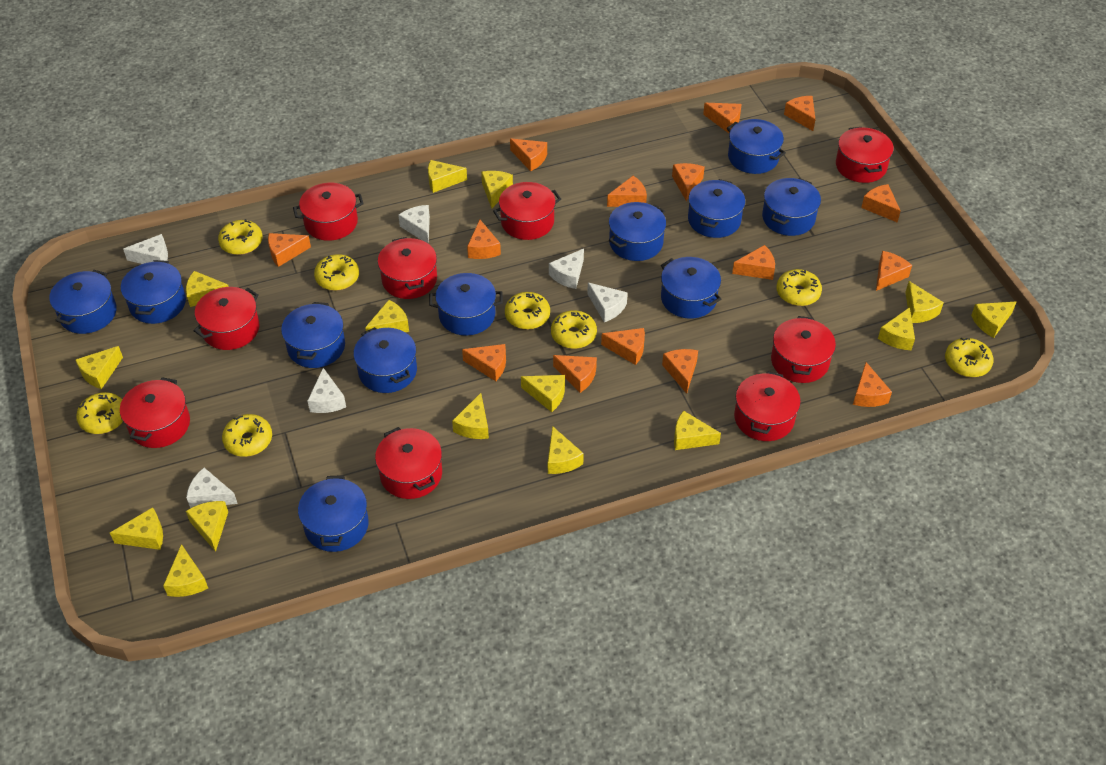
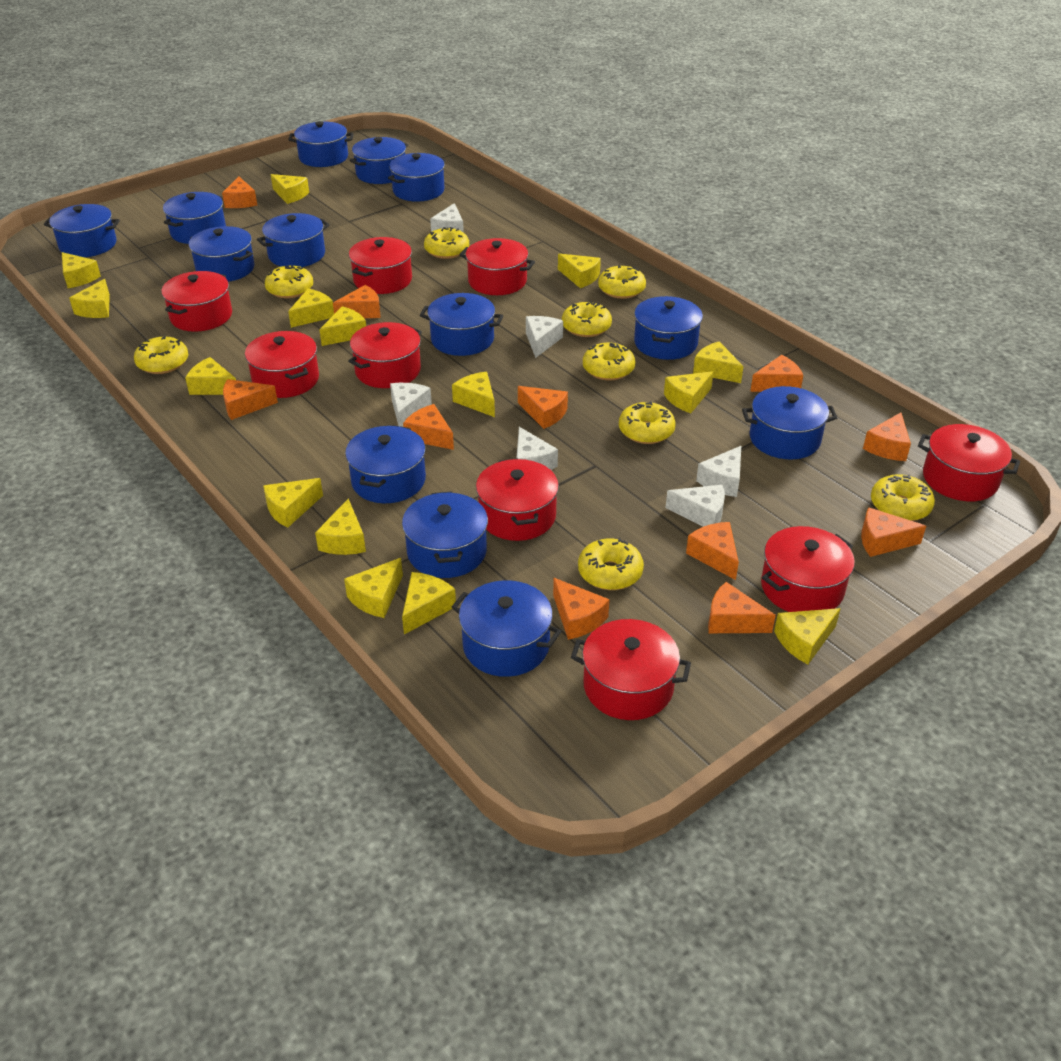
blue pot: [49,270,117,334] [121,260,186,324] [281,302,345,368] [298,475,369,552] [353,327,417,393] [429,273,503,336] [609,202,666,261] [661,257,721,319] [688,179,746,238] [727,119,786,174] [762,178,821,236] = 11 -> [44,204,120,257] [163,192,226,244] [189,226,255,282] [257,213,330,267] [288,121,354,167] [345,425,426,503] [350,137,408,184] [388,153,446,201] [402,491,488,578] [420,293,503,356] [452,580,562,677] [634,296,703,360] [742,386,837,459] = 13
orange cheese: [268,233,311,267] [462,344,506,381] [467,220,501,259] [510,138,547,171] [553,355,597,393] [601,328,645,365] [607,176,647,207] [662,349,698,394] [672,163,705,201] [703,103,741,133] [732,245,775,280] [784,96,816,131] [853,362,892,407] [861,184,901,223] [876,251,912,291] = 15 -> [222,176,257,208] [223,379,278,420] [333,285,381,318] [403,404,454,450] [518,386,568,429] [553,578,609,640] [686,522,739,580] [708,582,776,633] [750,355,803,392] [861,507,926,557] [863,412,911,461] = 11
yellow donut: [76,392,123,434] [218,219,263,255] [222,414,272,457] [314,254,359,291] [505,292,550,329] [551,310,597,349] [776,269,822,306] [945,338,994,377] = 8 -> [134,336,188,374] [265,265,313,298] [424,227,469,259] [562,301,612,337] [578,538,644,590] [583,343,635,380] [598,265,646,299] [619,401,676,444] [871,474,935,521] = 9

